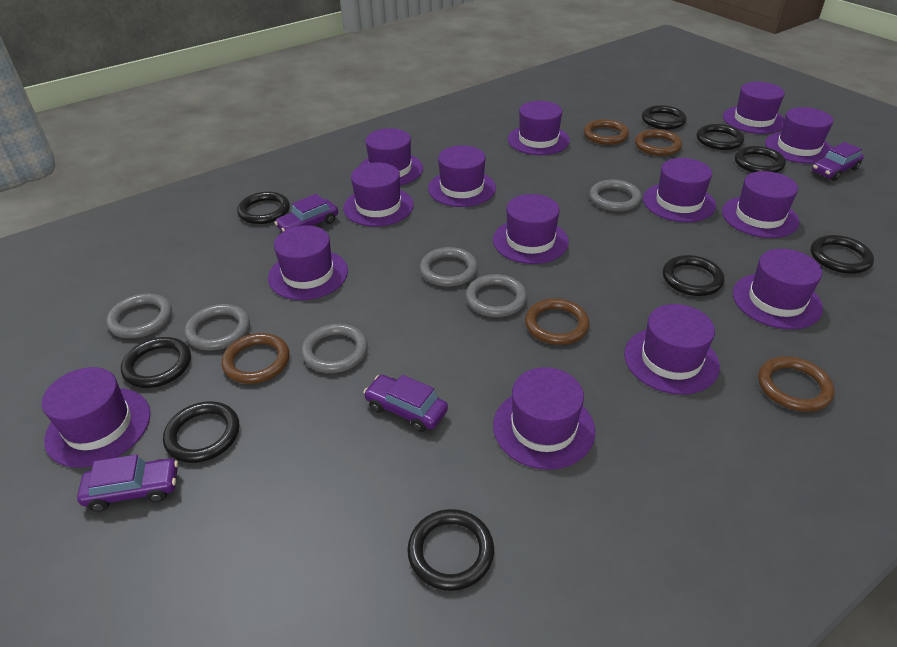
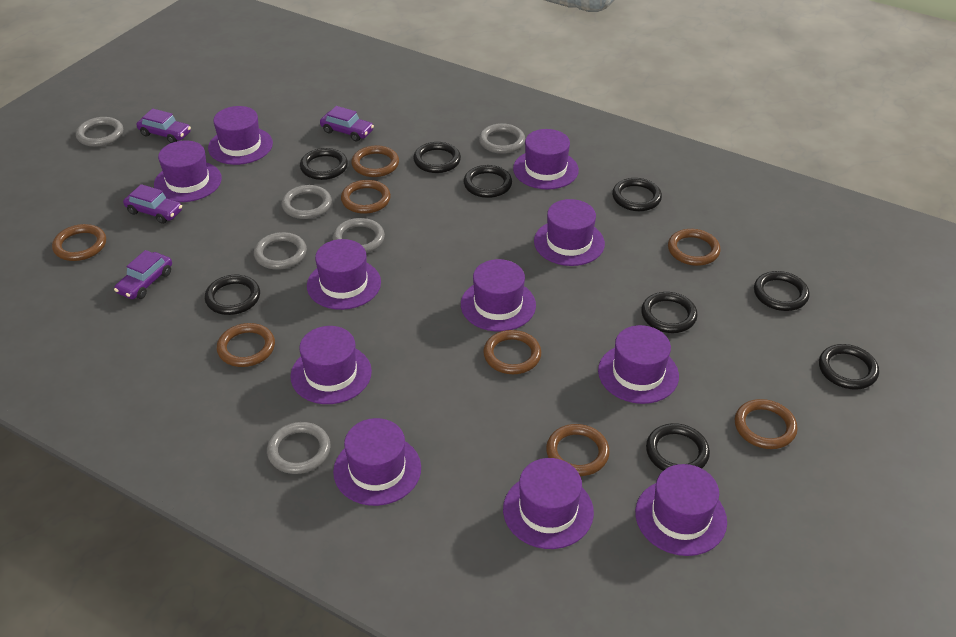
brown ring: [222,333,290,384] [525,298,590,345] [583,119,629,145] [635,129,682,156] [758,356,835,412] = 5 -> [52,224,106,261] [217,323,275,367] [341,180,391,214] [351,145,399,177] [483,330,541,374] [546,424,610,476] [668,229,720,266] [735,399,798,449] = 8
purple hat: [42,367,151,468] [268,225,348,300] [343,162,414,227] [359,128,423,186] [428,145,496,207] [493,194,569,264] [493,367,595,470] [508,101,570,155] [624,304,720,395] [643,158,716,222] [722,171,799,238] [723,82,785,134] [733,249,823,329] [765,107,833,164] = 14 -> [154,140,222,202] [208,106,273,165] [290,326,372,404] [307,239,381,310] [333,418,421,506] [461,259,536,331] [503,458,594,549] [513,129,579,189] [534,199,605,266] [598,325,679,404] [635,464,727,556] = 11

